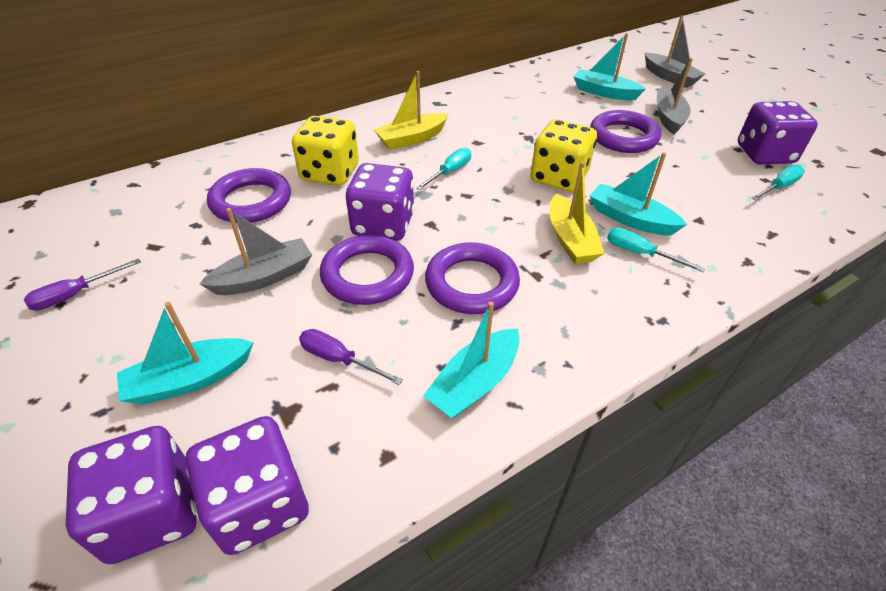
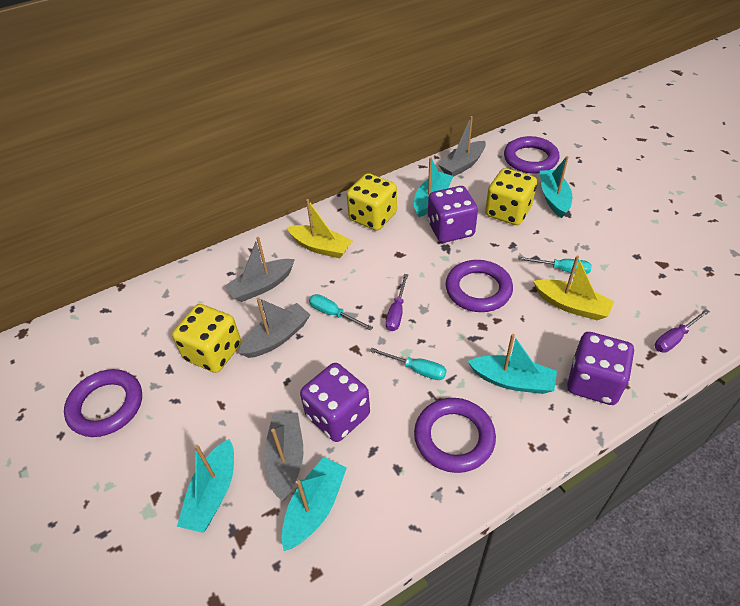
grey boat: [199,208,312,295] [645,16,705,88] [657,58,693,134] = 3 -> [225,237,295,302] [239,297,310,358] [264,413,304,501] [438,116,486,177] = 4
purple dice: [66,426,196,564] [186,416,309,555] [346,163,414,241] [738,101,818,164] = 4 -> [300,363,370,442] [428,186,478,243] [567,332,634,405] = 3
turquoise boat: [117,302,254,405] [423,302,520,418] [574,33,646,100] [590,152,687,236] = 4 -> [177,439,234,533] [281,457,347,551] [414,157,453,217] [468,334,557,394] [540,156,572,218] = 5
yellow dice: [292,116,359,186] [530,119,597,192] = 2 -> [172,304,241,373] [347,173,397,231] [485,168,537,225] = 3

